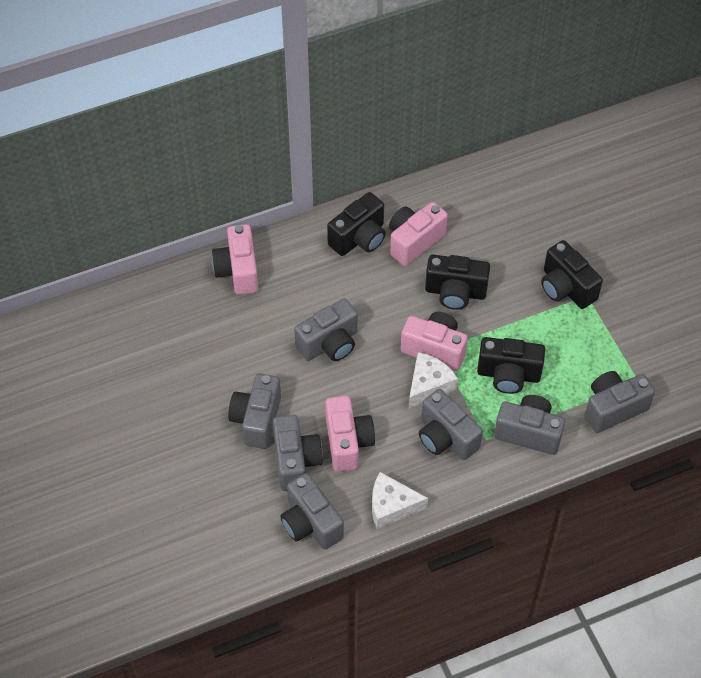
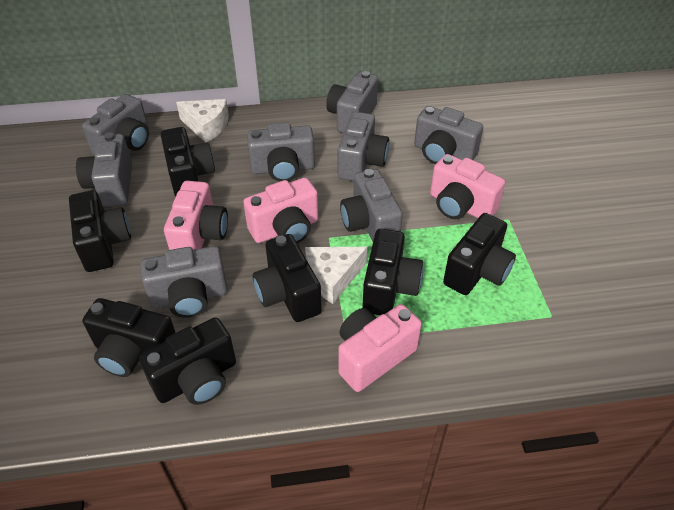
black camera: [327,192,386,256] [425,254,490,310] [477,337,545,394] [541,240,603,309] = 4 -> [69,190,131,272] [82,298,176,377] [139,317,236,405] [161,127,215,197] [253,234,322,322] [362,229,423,315] [443,213,516,295] = 7
grey camera: [228,373,281,449] [273,415,323,491] [280,473,344,550] [294,298,358,361] [419,389,483,460] [494,395,565,455] [585,371,655,433] = 7 -> [76,133,132,207] [82,94,149,155] [141,246,228,318] [247,122,315,181] [326,71,378,133] [338,112,389,181] [340,169,403,242] [414,106,483,164] = 8

